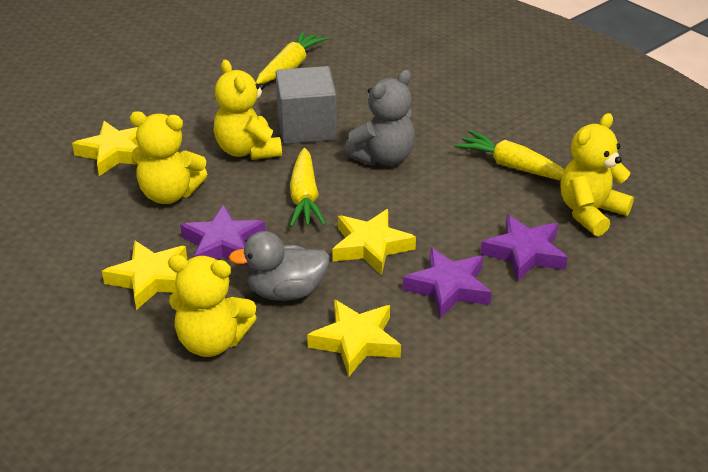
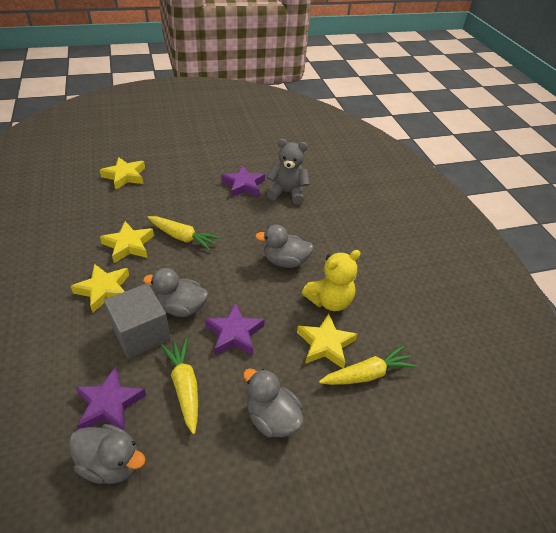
grey duck: [229,231,330,301] = 1 -> [69,424,146,484] [143,268,208,317] [243,368,304,437] [255,224,314,268] = 4
yellow teddy bear: [130,111,207,204] [168,255,256,357] [214,60,282,160] [561,113,634,236] = 4 -> [302,250,361,311] = 1

